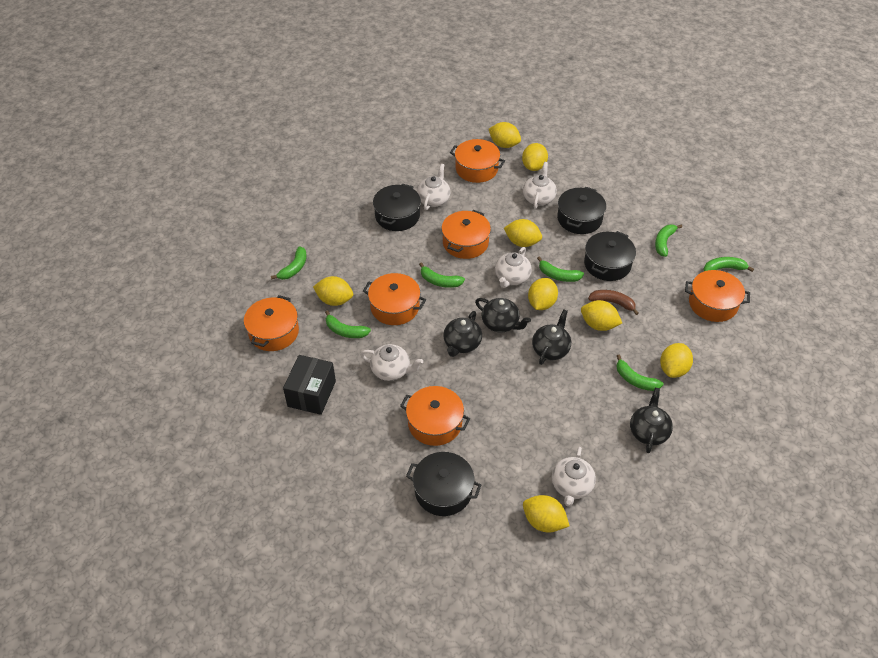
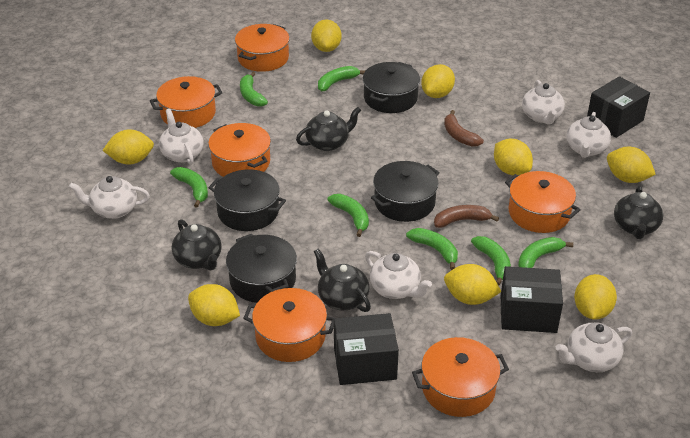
black box: [283,355,336,415] = 1 -> [334,313,399,385] [501,266,563,333] [587,76,650,138] = 3
brown banana: [588,290,639,315] = 1 -> [434,205,499,228] [444,110,484,147] = 2
white teapot: [360,344,423,381] [417,164,450,210] [495,247,532,288] [523,162,557,209] [552,447,596,507] = 5 -> [69,176,150,219] [159,109,203,165] [365,251,432,299] [522,80,565,125] [556,322,632,372] [566,112,611,158] = 6

